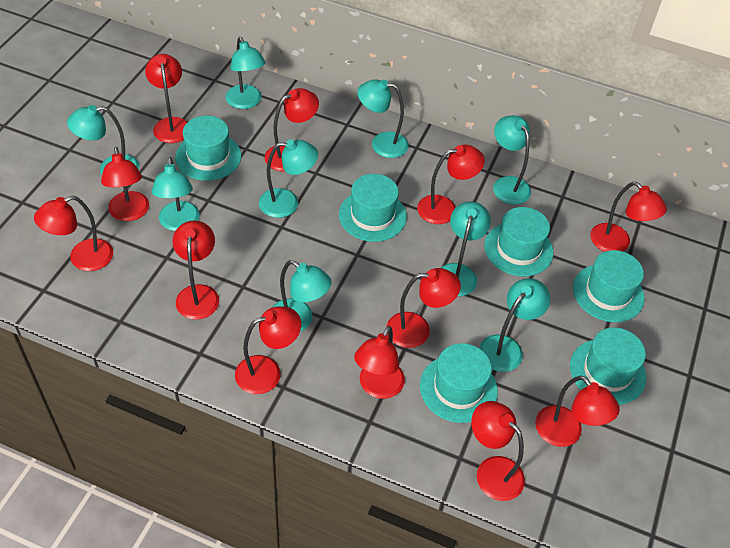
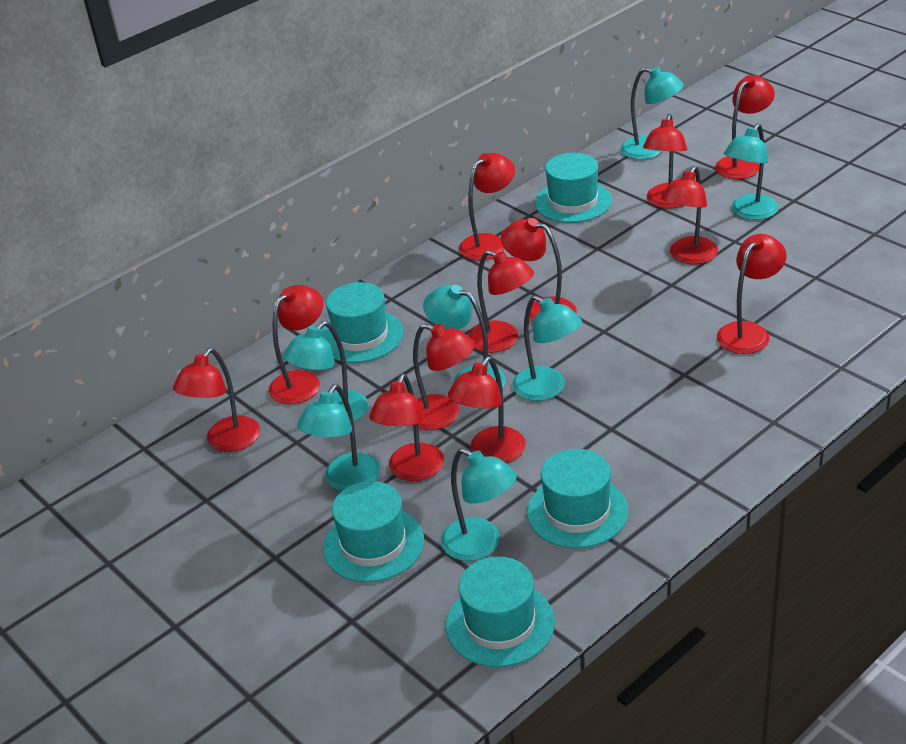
turquoise hat: [175,116,241,181] [339,174,407,242] [420,343,498,423] [484,207,554,276] [570,327,646,405] [573,250,645,322] = 6 -> [320,282,403,363] [323,481,424,582] [446,557,555,667] [527,449,628,548] [535,153,612,223] = 5
turquoise lamp: [67,105,139,175] [152,157,200,231] [225,37,266,109] [259,139,318,218] [272,260,332,332] [357,79,409,158] [441,201,491,296] [479,278,550,372] [493,115,531,204] = 9 -> [283,321,369,422] [297,384,380,491] [423,285,506,388] [441,448,517,561] [512,295,582,401] [621,67,684,160] [724,123,778,220] = 7

